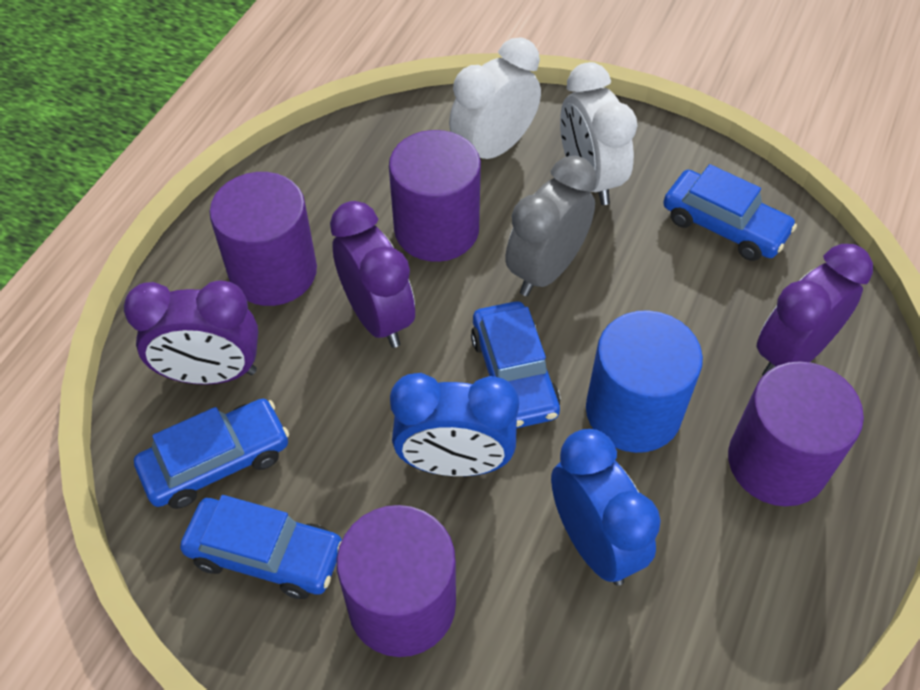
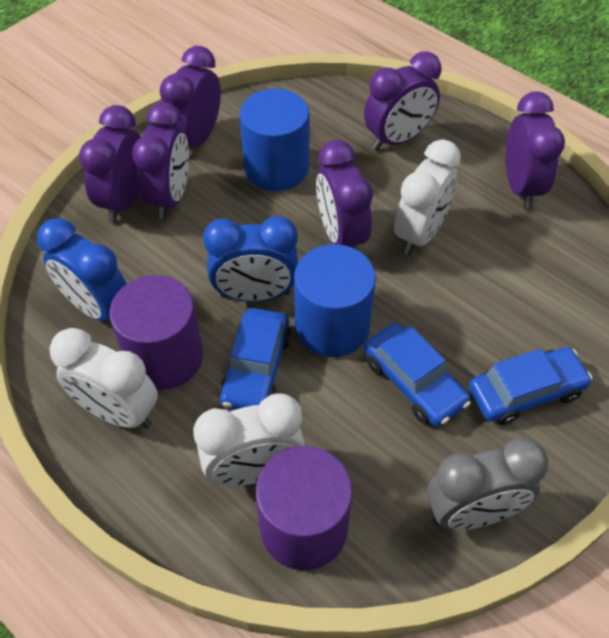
blue car: [134,399,289,509] [180,495,342,599] [471,301,560,428] [663,164,797,261] = 4 -> [219,308,291,410] [364,323,471,427] [469,347,592,425] = 3
blue cylinder: [586,310,703,453] = 1 -> [240,89,310,191] [294,244,376,357] = 2
purple clock: [124,280,258,385] [330,201,415,348] [756,244,873,375] = 3 -> [79,105,141,222] [132,102,189,219] [160,46,221,149] [316,140,373,249] [364,51,441,150] [506,91,565,209] = 6
purple cylinder: [209,172,317,306] [337,505,456,657] [389,130,481,262] [728,361,864,506] = 4 -> [110,275,203,390] [256,446,353,570] = 2
white clock: [449,37,541,159] [560,62,637,205] = 2 -> [50,328,158,429] [193,394,305,486] [394,139,461,255] = 3

